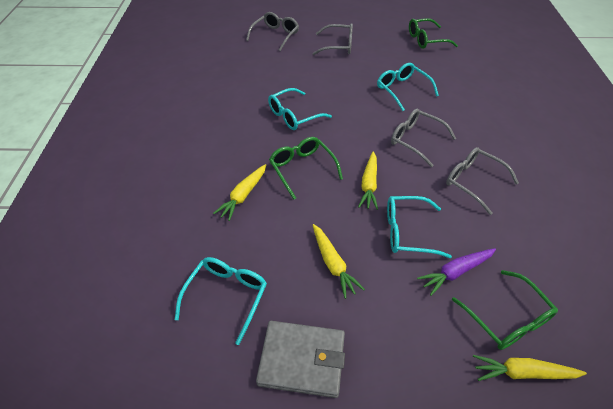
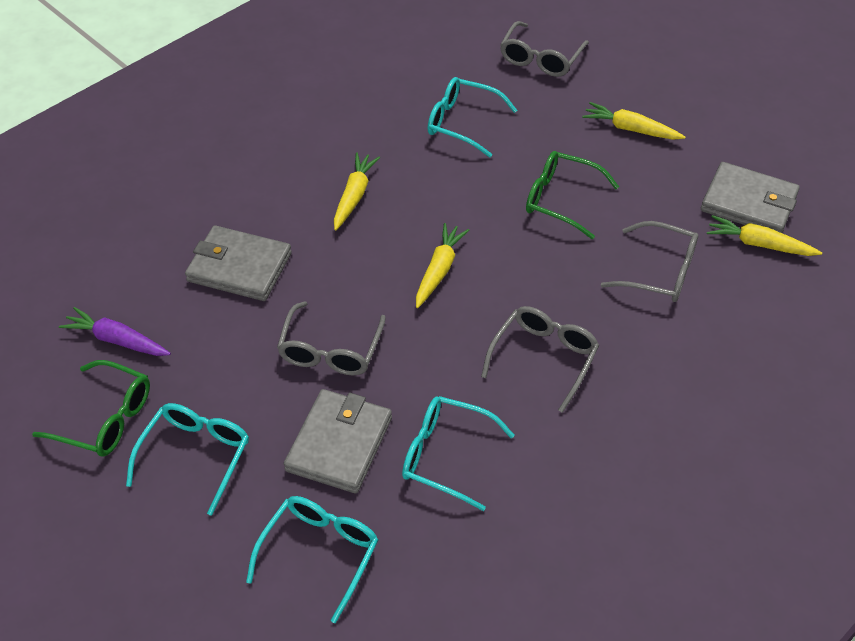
green glasses: [269,137,343,200] [409,18,458,49] [452,270,558,350] = 3 -> [32,360,150,457] [526,151,619,239] = 2
grey wallet: [256,321,345,398] = 1 -> [185,225,292,301] [284,389,392,494] [701,162,800,233] = 3

